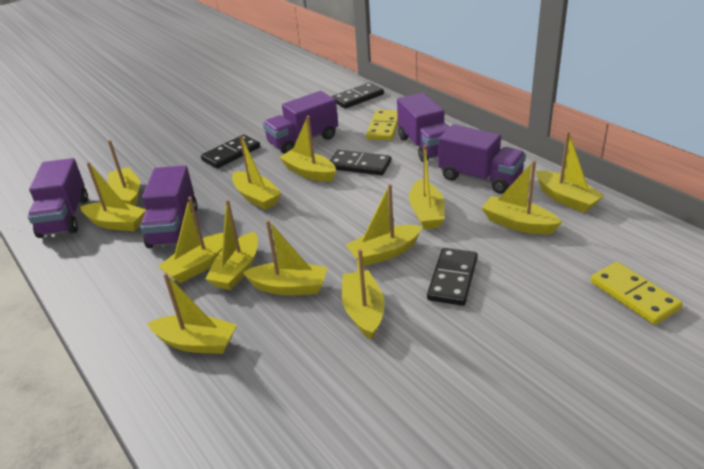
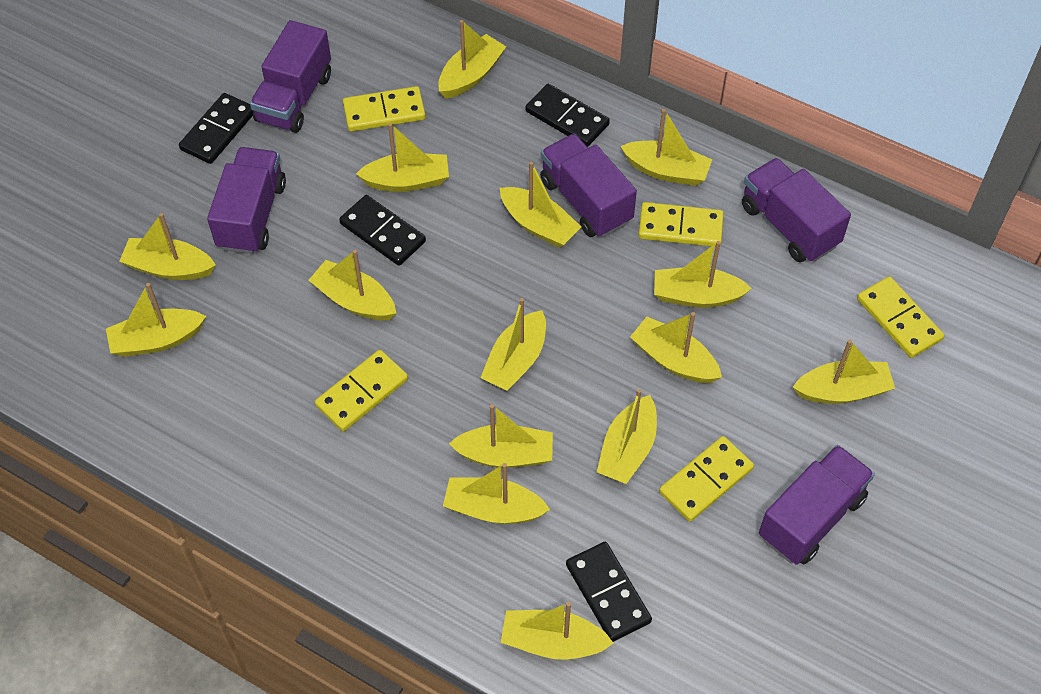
yellow boat: [80,162,146,231] [107,140,140,206] [147,273,237,354] [158,197,223,283] [205,199,258,290] [232,134,281,210] [242,220,327,295] [279,116,336,182] [342,249,385,340] [346,184,422,266] [409,145,445,230] [482,160,562,234] [536,131,605,213] = 13 -> [106,283,206,357] [119,213,216,280] [308,250,396,320] [356,123,449,192] [438,20,507,98] [443,463,550,524] [449,404,553,468] [480,298,546,391] [500,162,581,248] [501,602,613,660] [597,389,657,484] [620,109,712,186] [630,312,722,383] [654,241,752,308] [793,340,895,404] = 15
yellow domino: [366,110,398,140] [590,262,683,325] = 2 -> [315,350,408,432] [343,86,426,132] [638,202,724,247] [659,436,754,522] [857,276,944,358] = 5

